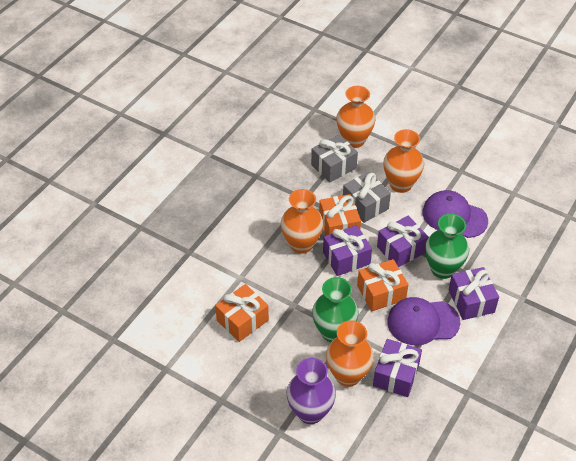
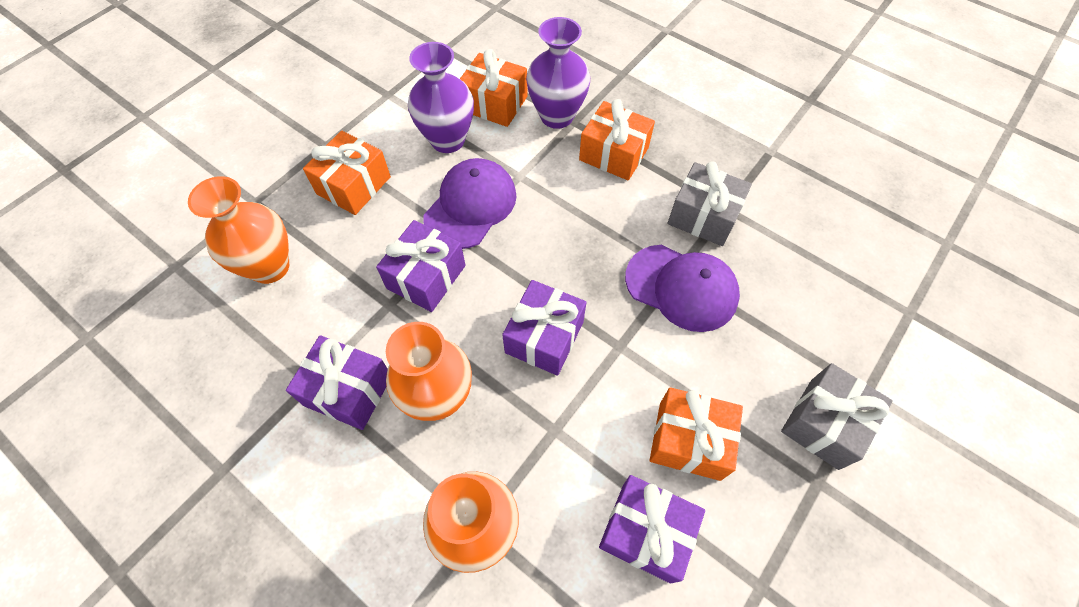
green vase: [312,277,359,342] [425,214,469,279] = 2 -> none = 0
orange gift: [215,284,269,342] [319,194,361,235] [357,259,409,311] = 3 -> [303,130,391,215] [460,49,528,127] [579,99,655,181] [650,387,743,481] = 4
orange vase: [281,189,324,254] [326,320,374,387] [336,86,376,148] [384,129,424,193] = 4 -> [188,176,289,284] [386,322,472,421] [423,472,519,573] = 3
purple vase: [287,358,336,424] = 1 -> [408,42,474,153] [526,17,590,129] = 2

